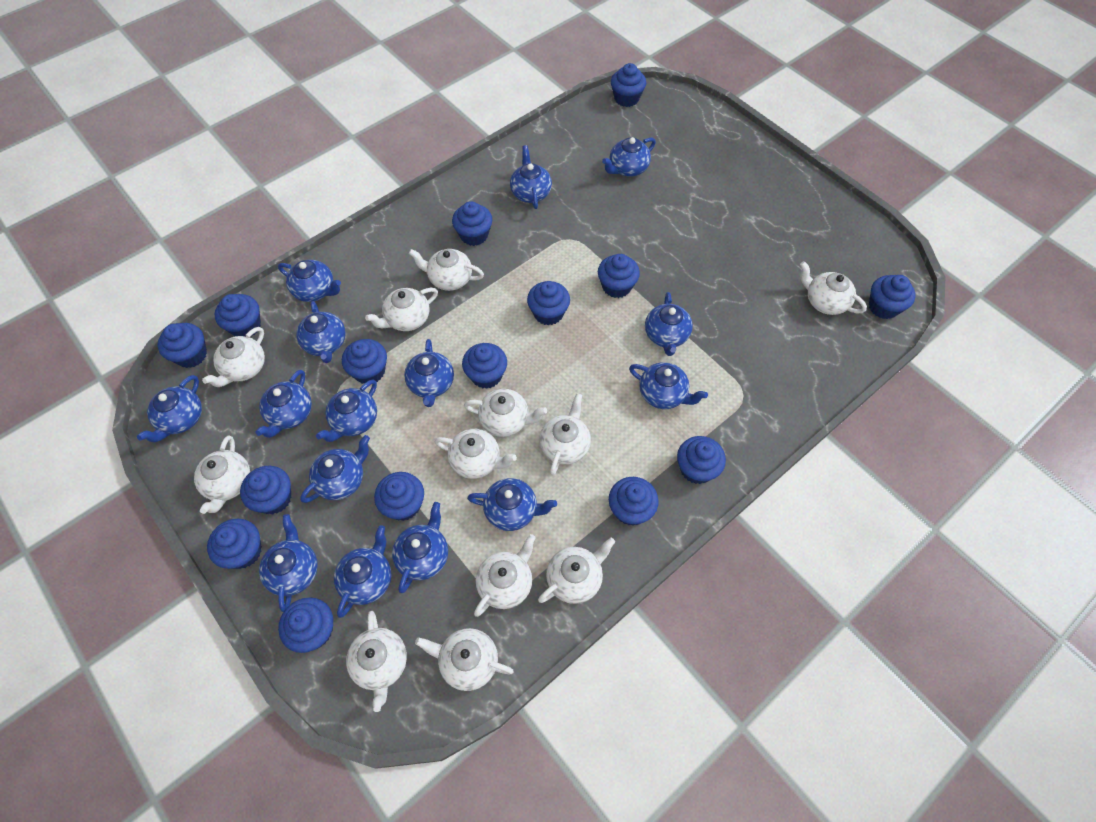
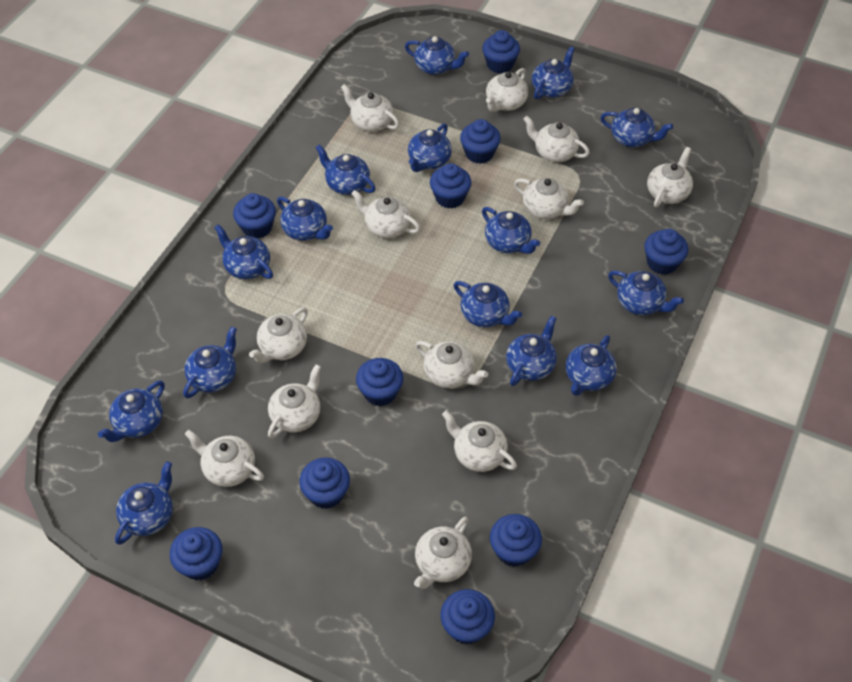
blue cupcake: [158,323,207,368] [207,519,262,569] [215,294,261,337] [240,466,291,514] [278,598,333,653] [342,339,387,384] [374,472,424,521] [452,201,492,246] [462,343,507,389] [527,281,570,325] [598,254,640,298] [609,477,659,526] [611,63,646,107] [677,436,726,484] [869,275,916,319] = 15 -> [170,527,222,580] [233,193,276,239] [300,458,350,509] [356,358,403,406] [430,163,472,208] [441,589,495,645] [460,119,501,164] [482,30,520,73] [490,514,542,567] [644,229,688,275] = 10

